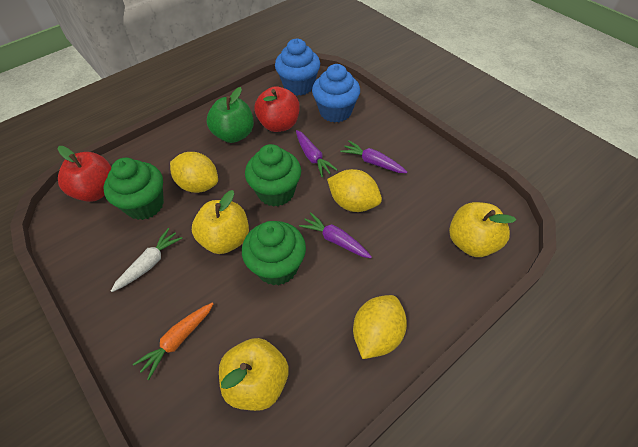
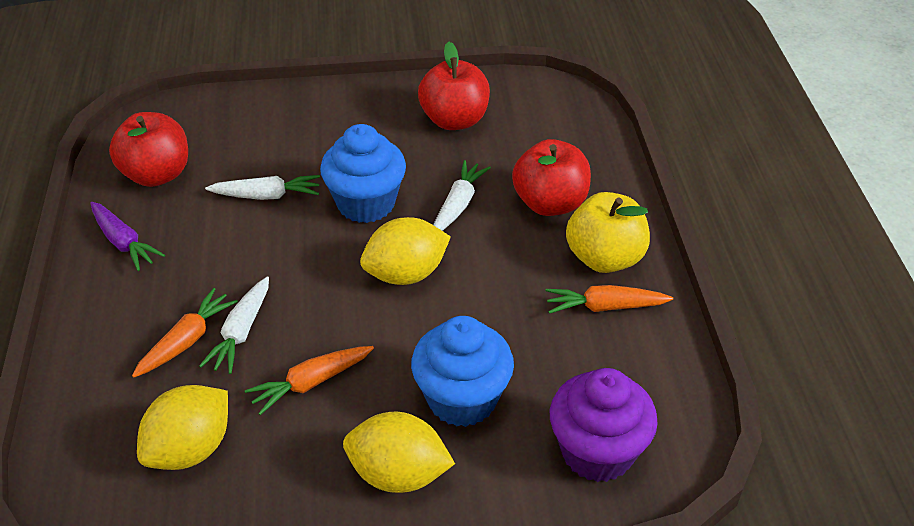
green apple: [207,87,254,143] = 1 -> none = 0
green cupcake: [104,158,164,220] [242,221,306,285] [245,144,301,207] = 3 -> none = 0
orange carrot: [133,303,213,380] = 1 -> [132,288,238,378] [245,346,374,415] [545,285,673,314] = 3
purple carrot: [296,130,338,177] [299,212,372,258] [340,141,407,173] = 3 -> [90,202,165,271] = 1
purple cupcake: none = 0 -> [550,368,658,482] = 1
red apple: [58,146,111,202] [255,86,300,132] = 2 -> [109,112,188,187] [418,42,490,130] [512,139,591,216] = 3
white carrot: [111,228,182,292] = 1 -> [199,276,269,374] [205,175,320,200] [433,160,491,231] = 3
yellow apple: [192,190,249,254] [219,338,289,411] [449,202,516,257] = 3 -> [566,192,650,273] = 1

